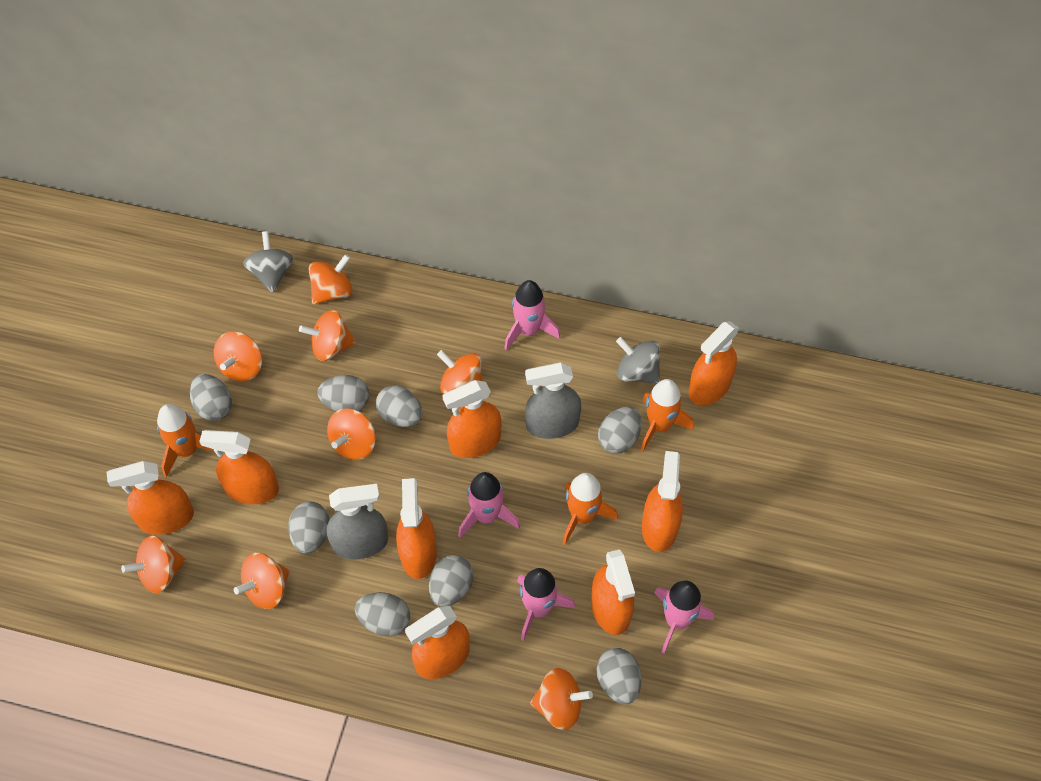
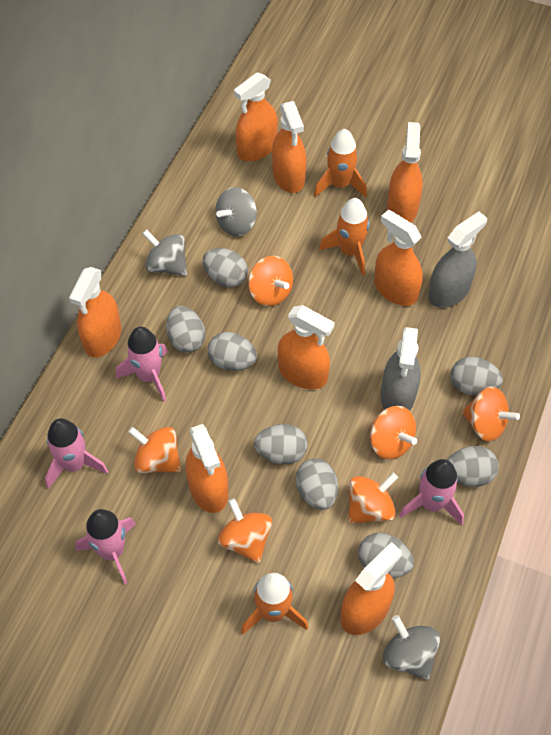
grey spinning top: [243,231,294,293] [616,337,660,384] = 2 -> [142,229,187,276] [215,187,257,236] [383,615,440,680] = 3
orange spinning top: [121,536,187,593] [214,332,262,381] [234,553,290,609] [299,310,356,361] [309,254,353,304] [327,408,376,460] [437,350,482,394] [530,668,593,730] = 8 -> [128,427,181,473] [218,498,272,563] [248,256,293,306] [348,473,398,524] [370,406,417,460] [462,387,520,442] = 6

